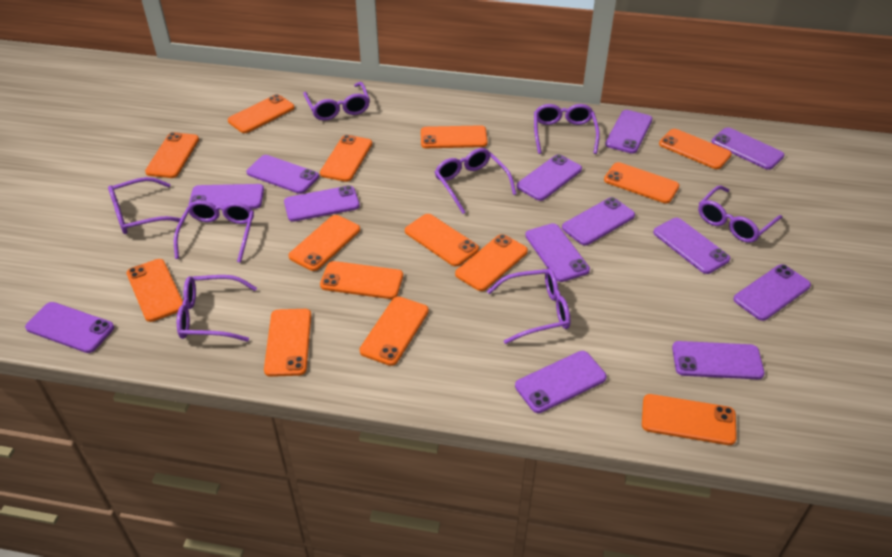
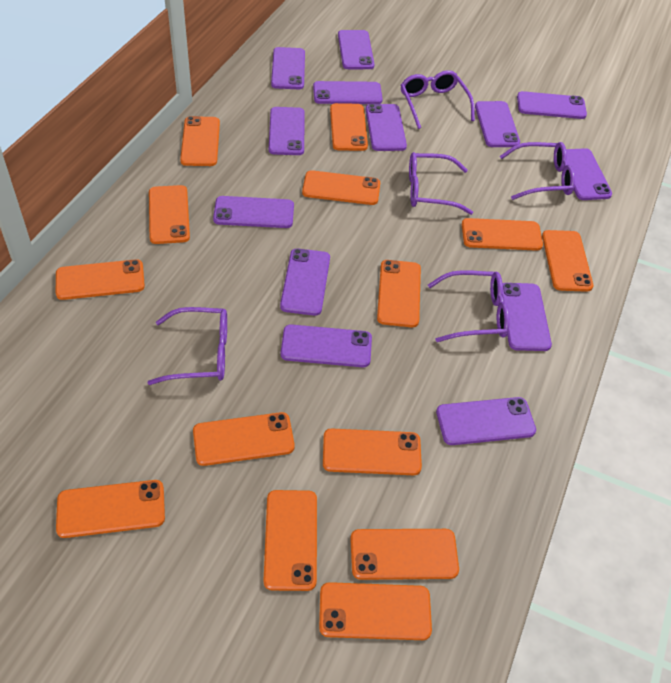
purple glasses: [108,177,185,234] [174,200,254,263] [177,275,257,342] [303,82,370,121] [435,148,516,214] [487,269,571,344] [534,104,600,154] [698,185,783,243] = 8 -> [148,307,227,385] [401,70,475,129] [409,152,473,215] [428,270,510,342] [500,142,575,200] = 5

